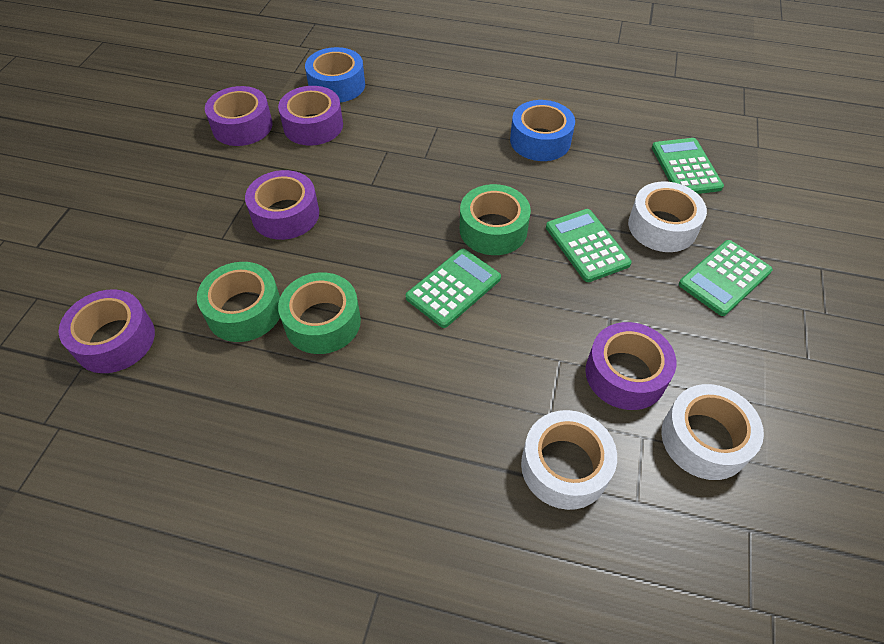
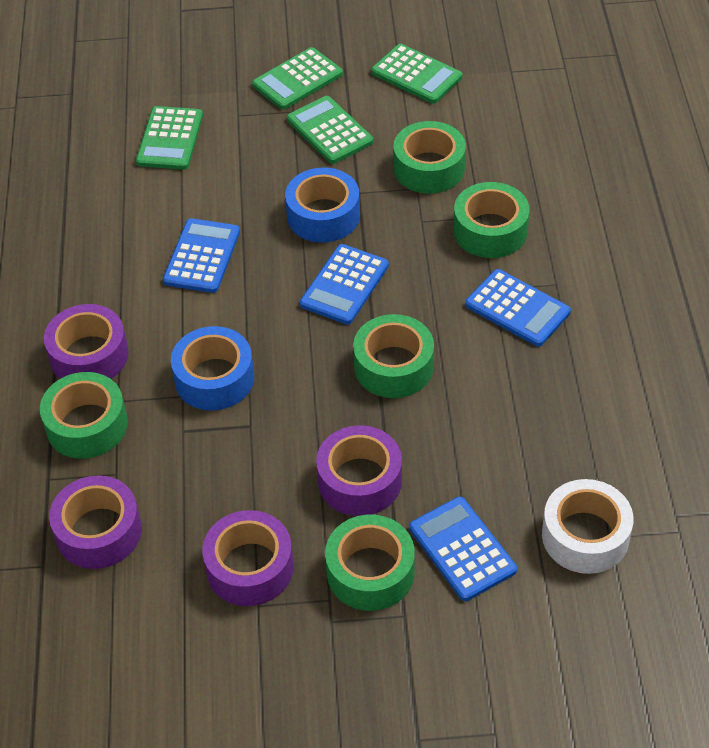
blue calculator: none = 0 -> [163,218,240,293] [300,244,389,325] [409,497,517,601] [465,269,571,347] = 4
green tape: [197,262,280,342] [278,272,361,354] [460,184,531,255] = 3 -> [40,372,128,459] [325,515,415,611] [353,314,434,398] [393,121,466,194] [454,182,530,258] = 5
purple tape: [59,289,155,373] [205,86,273,146] [245,170,319,240] [278,86,343,145] [585,322,676,410] = 5 -> [44,304,129,379] [49,475,142,569] [202,510,294,606] [316,425,402,516] = 4
white tape: [521,410,617,510] [628,182,707,252] [661,384,764,480] = 3 -> [542,479,634,574] = 1

